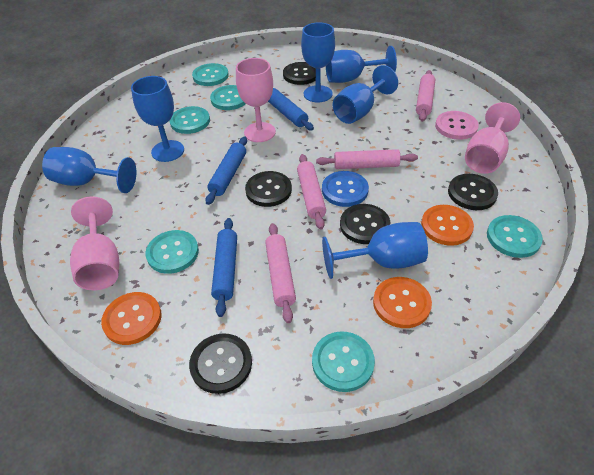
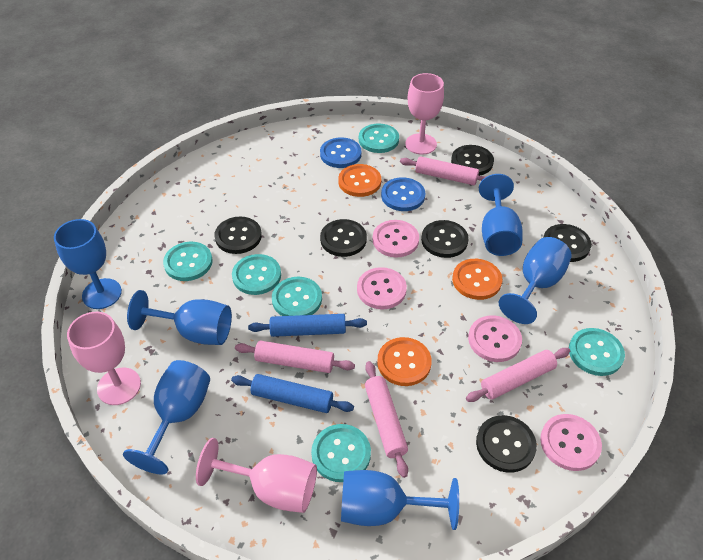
black button: [189,333,252,394] [245,171,292,207] [283,62,316,85] [340,204,391,244] [448,174,498,210] = 5 -> [214,217,262,254] [320,219,367,257] [421,220,469,258] [451,145,494,176] [476,415,537,473] [543,224,591,262] = 6
blue button: [322,171,369,207] = 1 -> [320,137,361,168] [381,177,425,211] = 2
blue rolling pin: [205,137,247,205] [211,218,237,317] [268,88,314,131] = 3 -> [231,374,354,413] [248,314,367,337] = 2
pink button: [435,111,479,140] = 1 -> [357,267,407,310] [373,220,419,257] [468,315,522,362] [540,414,602,471] = 4

